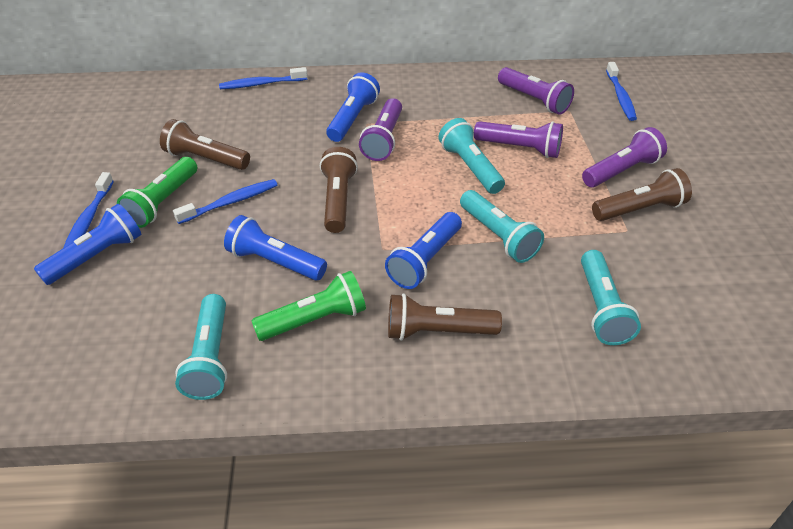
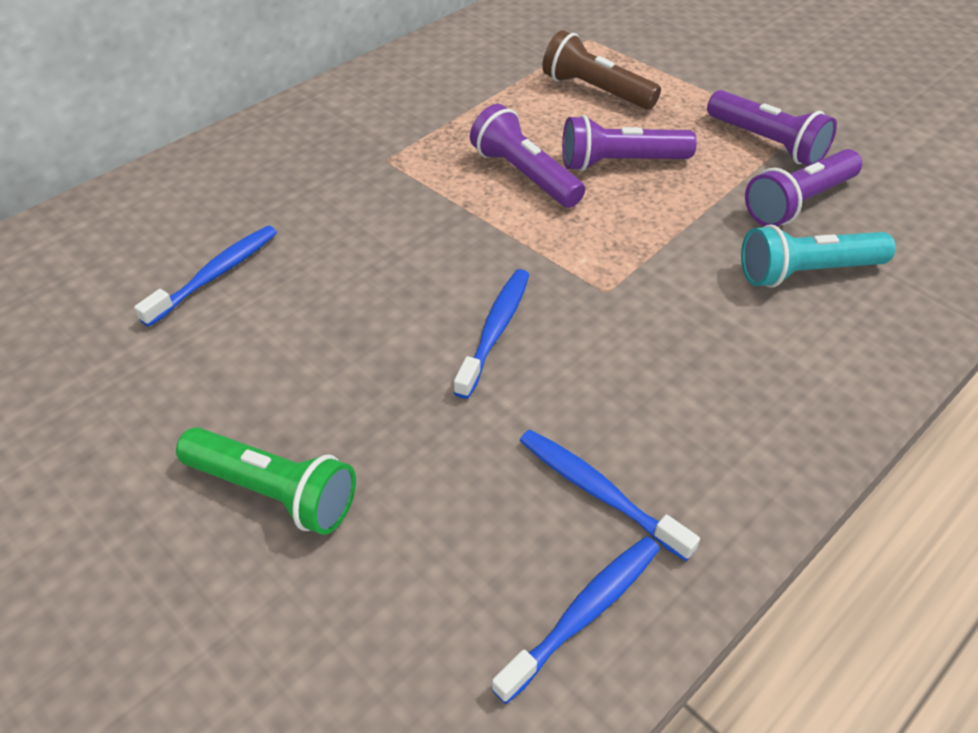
blue flashlight: [34,204,141,285] [224,215,327,280] [326,72,380,142] [385,212,462,289] = 4 -> none = 0
brown flashlight: [160,119,250,170] [320,147,358,233] [388,293,502,341] [592,168,692,221] = 4 -> [542,30,661,110] = 1
green flashlight: [117,157,197,228] [251,271,366,341] = 2 -> [176,427,356,535] = 1
turquoise flashlight: [175,294,227,400] [439,118,505,194] [460,190,544,263] [581,250,641,345] = 4 -> [741,224,896,288] = 1

